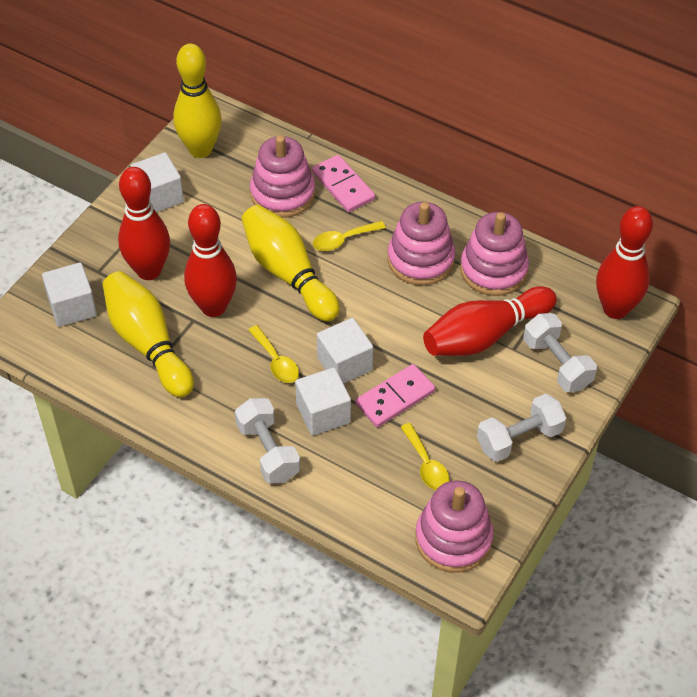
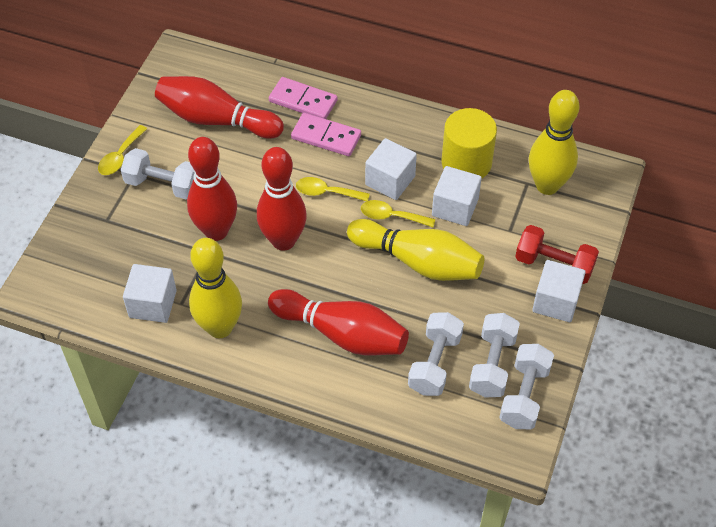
pink stacking toy: [250,135,315,218] [387,202,455,285] [415,480,493,573] [460,212,529,296] = 4 -> none = 0
red dumbbell: none = 0 -> [515,225,599,284] = 1
white dumbbell: [235,398,300,484] [477,394,566,462] [523,313,597,392] = 3 -> [121,148,195,199] [408,312,464,396] [469,313,520,398] [499,344,554,429] = 4
yellow cylinder: none = 0 -> [441,108,497,178] = 1

